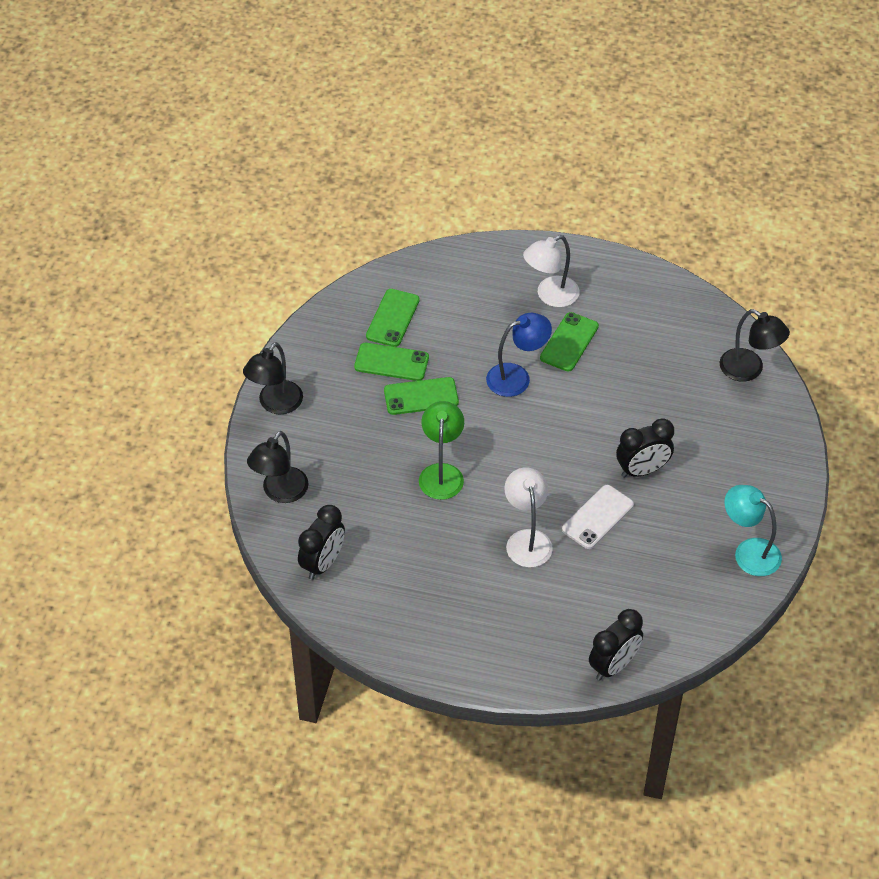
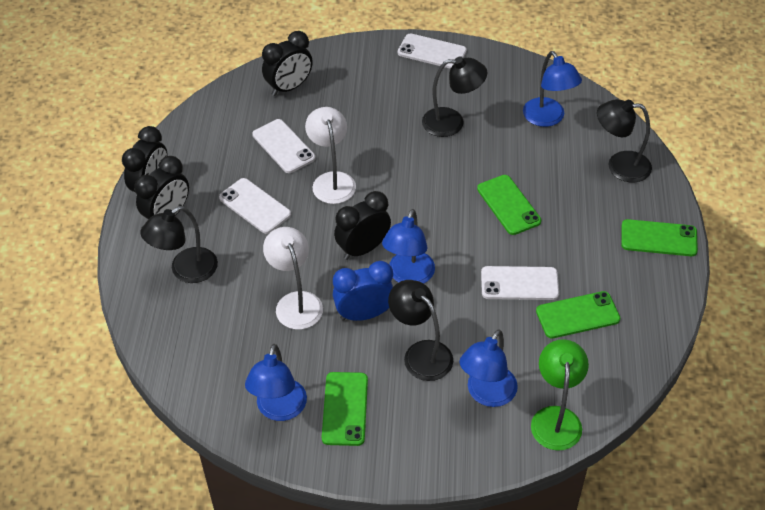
black clock: [298,505,345,580] [589,609,643,681] [616,418,674,478] = 3 -> [122,126,168,192] [134,156,189,219] [262,31,313,96] [334,191,391,260] = 4
black lamp: [243,342,303,415] [247,431,309,503] [720,309,790,382] = 3 -> [140,206,218,283] [388,280,453,381] [422,56,488,137] [597,99,652,182] = 4
blue clock: none = 0 -> [333,261,393,321] = 1
blue lamp: [486,313,552,397] = 1 -> [245,344,307,421] [382,209,435,284] [459,329,518,407] [523,51,582,127] = 4
turquoise lamp: [724,485,782,576] = 1 -> none = 0
white phone: [562,485,634,549] = 1 -> [219,178,291,234] [252,119,316,173] [398,33,467,69] [481,266,559,300] = 4

